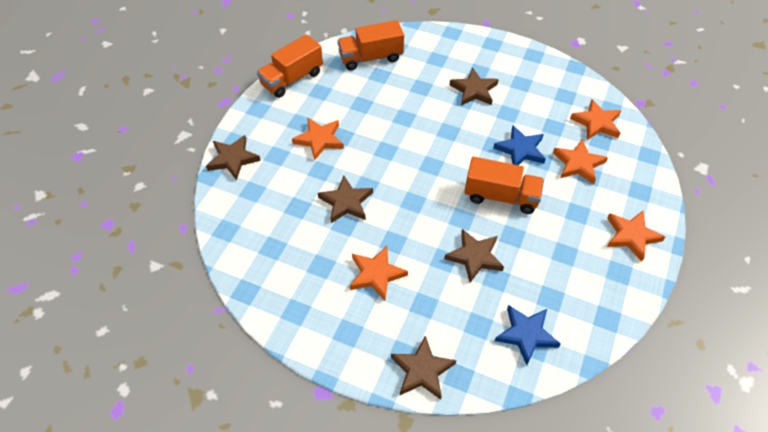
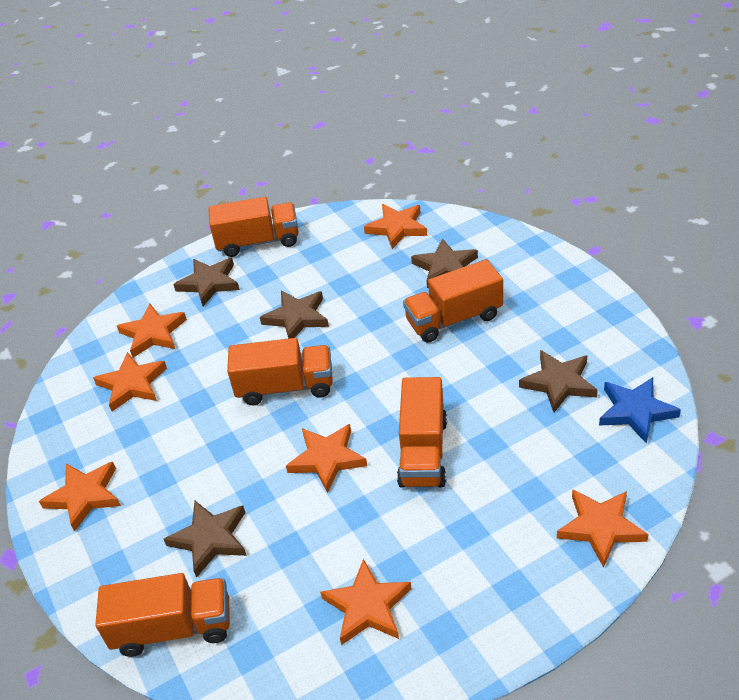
blue star: [493,126,546,165] [495,305,561,365] = 2 -> [599,377,681,444] = 1
orange star: [292,118,344,160] [350,246,408,301] [553,139,608,184] [570,99,621,140] [607,211,665,262] = 5 -> [39,462,121,532] [93,352,167,411] [117,304,187,358] [286,424,367,493] [320,559,412,645] [364,204,427,249] [557,489,649,568] = 7
orange truck: [257,34,323,98] [337,20,404,70] [464,157,544,214] = 3 -> [95,573,230,657] [208,197,299,257] [227,338,333,405] [397,377,447,488] [403,259,503,343] = 5

